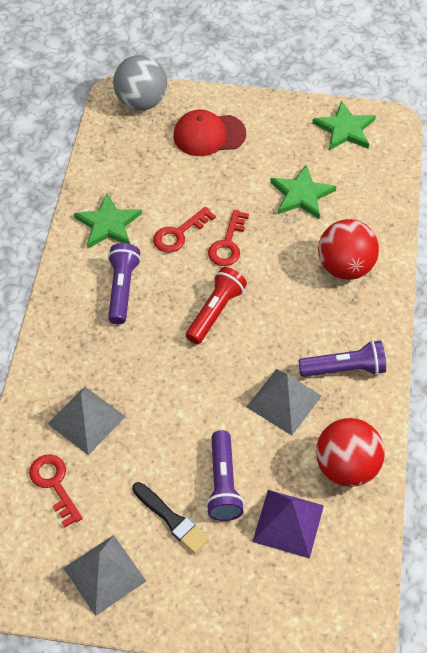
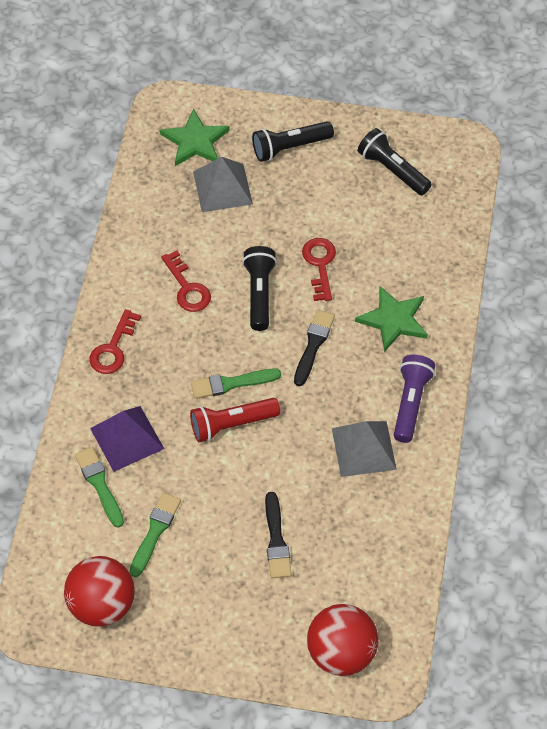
black brush: [132,482,209,554] = 1 -> [265,492,292,578] [294,310,335,386] = 2
black flashlight: none = 0 -> [242,246,277,331] [252,121,334,162] [358,128,432,195] = 3
green brush: none = 0 -> [75,447,124,528] [130,493,181,577] [191,369,281,399] = 3
green star: [74,193,142,248] [270,165,337,219] [312,101,376,150] = 3 -> [160,108,230,166] [355,286,428,352] = 2
grey ball: [113,55,167,111] = 1 -> none = 0
grey pyramid: [48,387,126,455] [64,535,146,616] [247,369,321,435] = 3 -> [193,157,253,212] [332,421,397,477] = 2
purple flashlight: [108,243,141,324] [206,430,244,521] [299,340,386,377] = 3 -> [394,355,435,443] = 1
red cap: [173,110,246,156] = 1 -> none = 0

